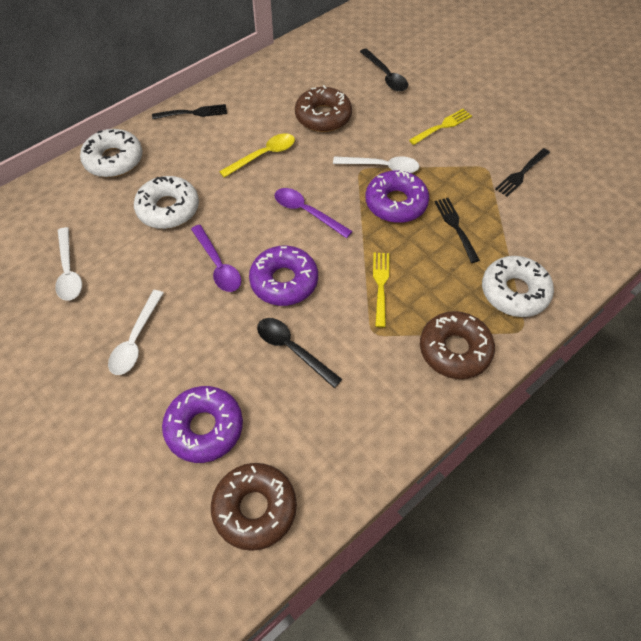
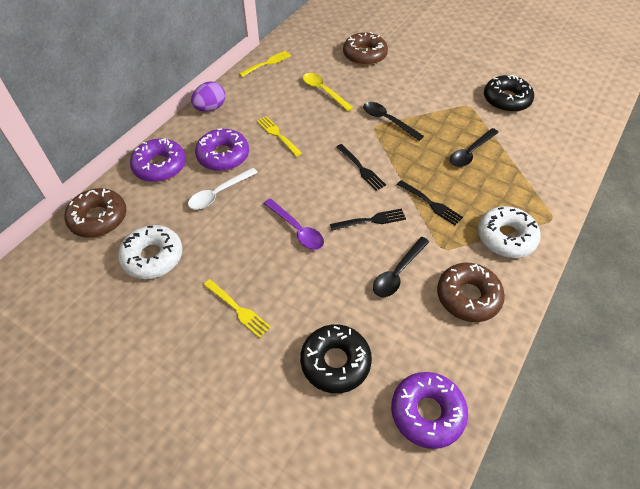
black donut: none = 0 -> [300,324,372,393] [484,75,534,112] = 2
black spoon: [257,318,342,388] [360,48,408,91] = 2 -> [363,102,424,141] [373,237,429,297] [450,128,499,167] = 3
purple egg: none = 0 -> [191,81,225,112] = 1
purple spoon: [191,225,241,292] [275,188,353,238] = 2 -> [263,199,324,250] = 1
white donut: [80,129,142,177] [134,176,199,229] [482,256,554,317] = 3 -> [118,225,182,279] [478,206,541,258] = 2
white spoon: [55,227,82,301] [108,290,163,375] [333,156,419,173] = 3 -> [188,168,258,210] = 1
yellow fork: [373,253,389,327] [409,109,472,145] = 2 -> [204,279,271,338] [239,51,291,77] [257,116,302,157] = 3

